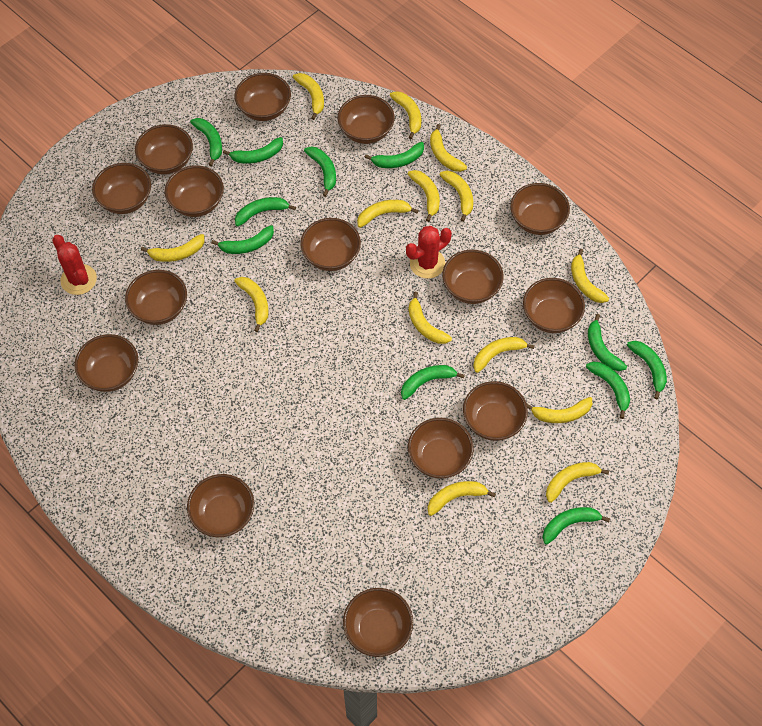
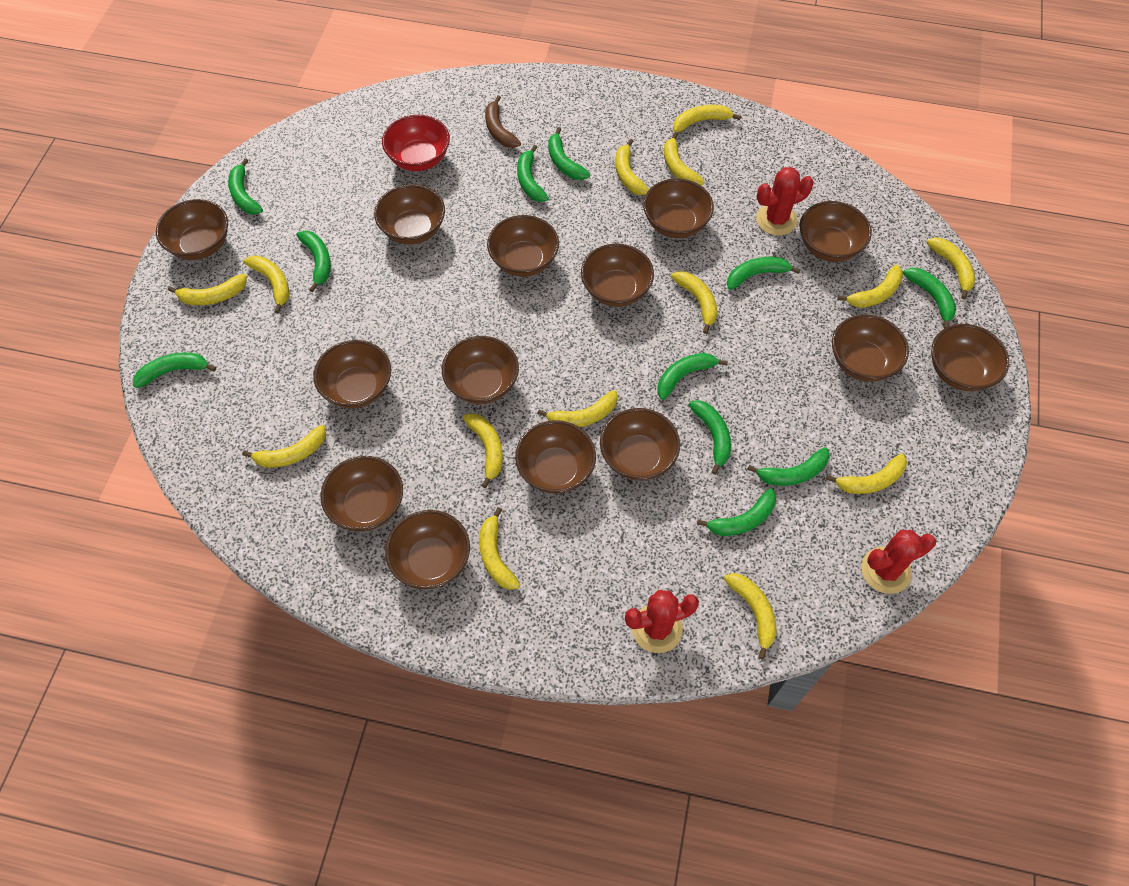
brown banana: none = 0 -> [485,95,521,148] = 1
brown bowl: [75,334,138,392] [92,163,151,214] [125,270,187,325] [135,124,193,175] [165,166,224,217] [187,474,254,537] [235,73,291,121] [300,218,361,271] [338,95,395,144] [343,588,413,657] [408,418,473,479] [442,250,504,304] [463,381,528,441] [510,183,570,235] [523,278,585,333] = 15 -> [156,199,228,260] [313,340,391,409] [320,456,403,531] [374,184,445,245] [385,510,470,589] [442,336,519,404] [487,215,559,277] [515,420,596,494] [581,244,654,307] [600,408,680,481] [643,178,714,238] [800,201,872,262] [832,315,909,382] [931,324,1009,391] = 14
red bowl: none = 0 -> [382,115,450,171] = 1
red cactus: [52,235,97,295] [406,226,452,279] = 2 -> [625,590,699,653] [756,167,814,235] [862,530,936,594] = 3

